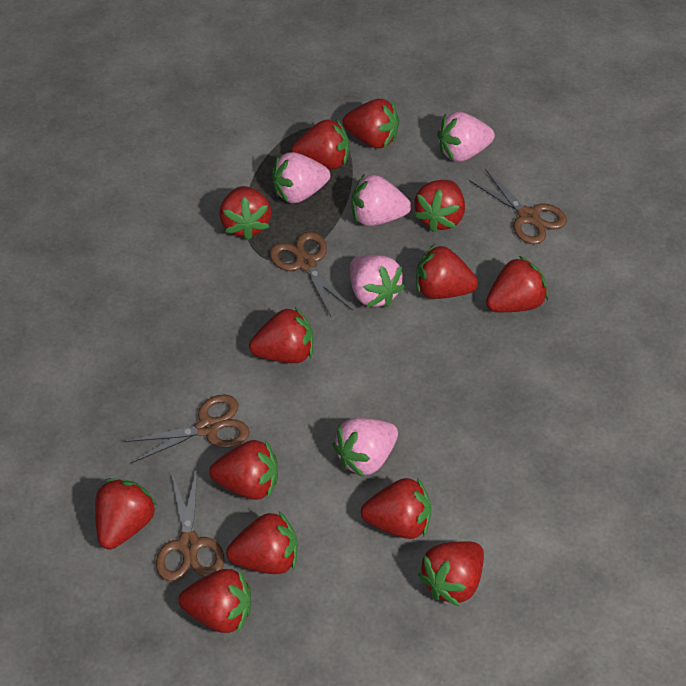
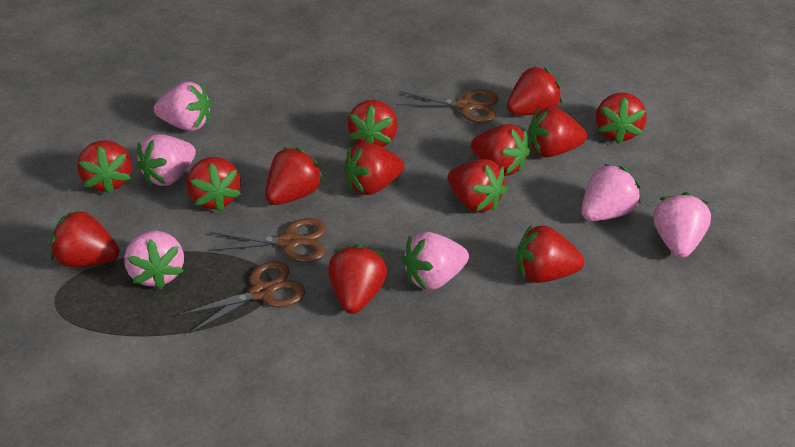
brown scissors: [124,395,249,463] [156,469,224,581] [270,232,353,318] [469,169,567,244] = 4 -> [178,261,305,334] [208,218,326,263] [396,89,498,123] = 3
pink strawberry: [272,152,330,203] [333,418,398,478] [350,255,405,307] [351,175,411,226] [437,112,495,162] = 5 -> [124,230,184,289] [137,134,196,186] [154,81,211,131] [402,232,469,290] [581,164,641,221] [653,192,711,258] = 6

